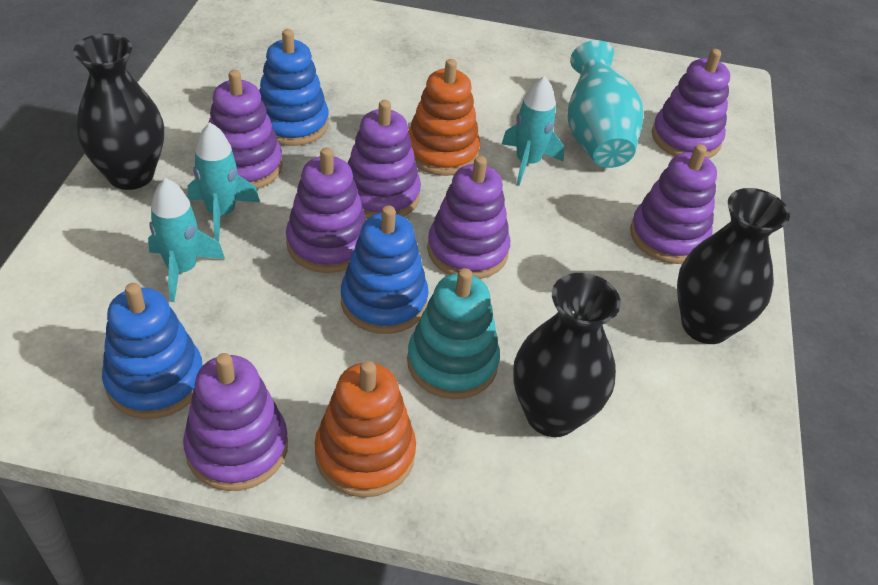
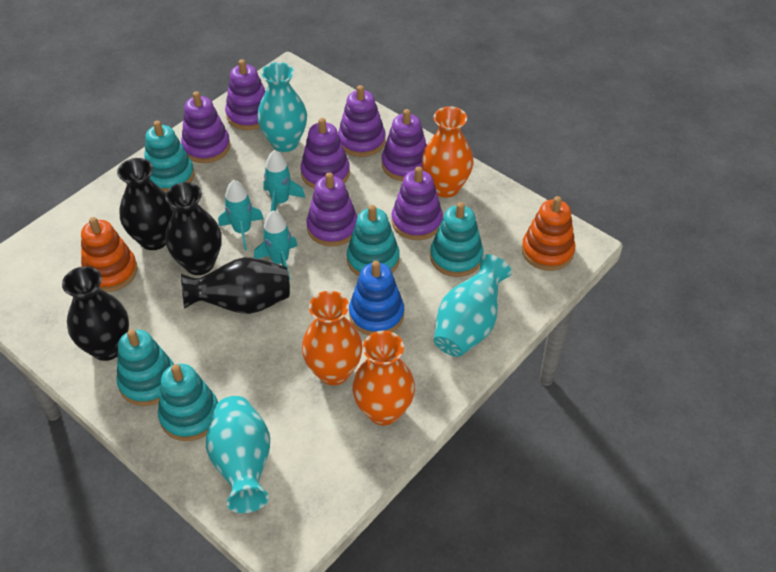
black vase: [73,33,164,190] [513,273,621,437] [677,188,790,344] = 3 -> [62,266,129,361] [117,158,174,250] [165,182,222,275] [181,257,290,314] = 4
blue stacking toy: [102,283,203,419] [259,29,329,146] [341,205,429,334] = 3 -> [349,261,404,335] = 1
orange vase: none = 0 -> [302,291,363,385] [352,331,415,426] [422,106,474,198] = 3
turquoise stacking toy: [407,268,500,399] = 1 -> [117,329,174,406] [144,121,194,193] [158,364,218,441] [347,205,400,276] [430,202,483,277] = 5
turquoise vase: [568,40,643,168] = 1 -> [206,396,270,513] [257,62,307,152] [434,254,512,357] = 3

